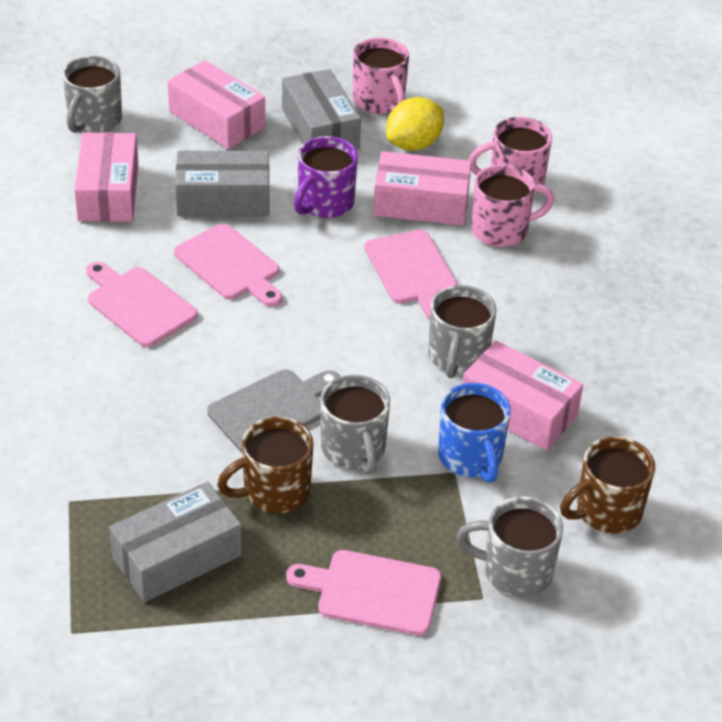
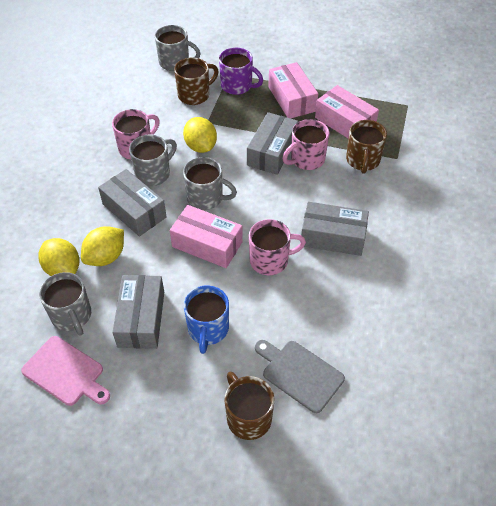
brown mug: [217,417,313,514] [560,436,655,534] = 2 -> [174,57,219,105] [224,372,274,440] [346,120,387,174] = 3
grey box: [109,482,242,602] [175,151,269,216] [282,69,361,150] = 3 -> [98,169,167,237] [112,275,164,349] [247,112,298,175] [301,202,369,256] = 4
pink box: [74,132,138,222] [168,60,265,149] [373,151,472,226] [462,340,583,451] = 4 -> [170,205,243,268] [268,62,318,119] [315,85,379,139] = 3
pink cutting board: [86,261,198,347] [174,223,282,307] [286,550,441,636] [364,230,457,319] = 4 -> [21,336,110,406] = 1
yellow lemon: [386,97,444,151] = 1 -> [38,238,80,276] [81,226,124,266] [183,117,217,153] = 3

